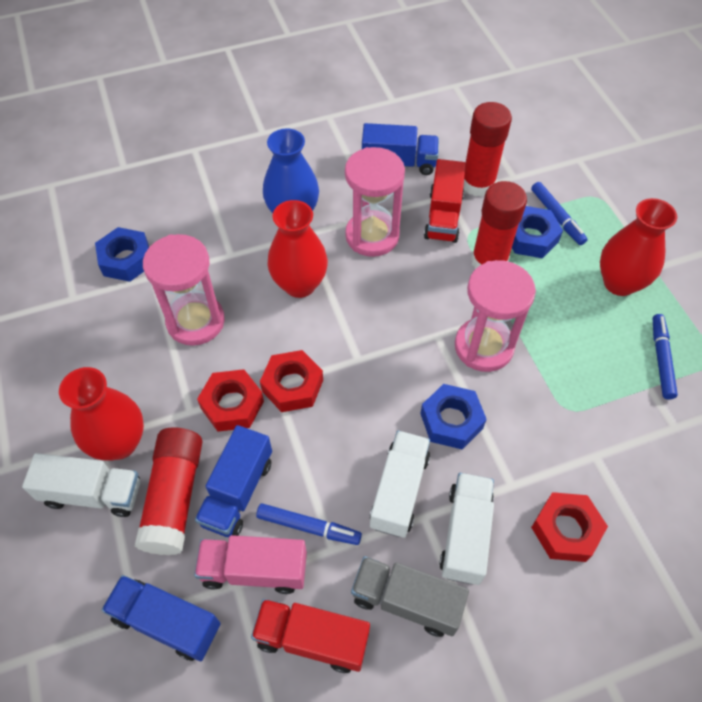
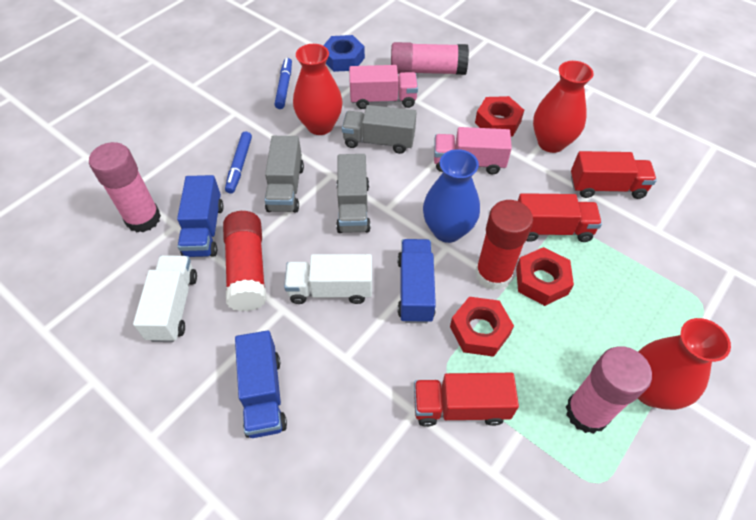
blue marker: [256,503,362,545] [531,182,588,245] [653,314,678,399] = 3 -> [225,132,252,194] [274,58,292,109] = 2
blue nut: [95,227,149,282] [420,384,487,449] [512,206,563,258] = 3 -> [323,35,365,72] = 1
grey truck: [351,556,469,637] = 1 -> [265,136,304,213] [336,154,371,233] [342,105,417,154] = 3
pink glue stick: none = 0 -> [89,142,161,233] [391,42,469,75] [566,347,652,434] = 3
pink hourglass: [143,234,225,346] [345,147,405,257] [455,260,536,372] = 3 -> none = 0
pink truck: [194,535,307,594] = 1 -> [349,65,418,109] [434,127,512,174] = 2
red glue stick: [135,427,203,555] [463,102,512,197] [471,181,527,269] = 3 -> [223,211,266,312] [475,200,533,290] = 2
red truck: [251,599,370,673] [424,159,466,243] = 2 -> [414,373,519,427] [518,193,602,242] [571,151,657,199] = 3
white truck: [22,453,140,517] [370,430,430,538] [439,473,494,585] = 3 -> [133,255,197,342] [284,254,372,304] = 2

